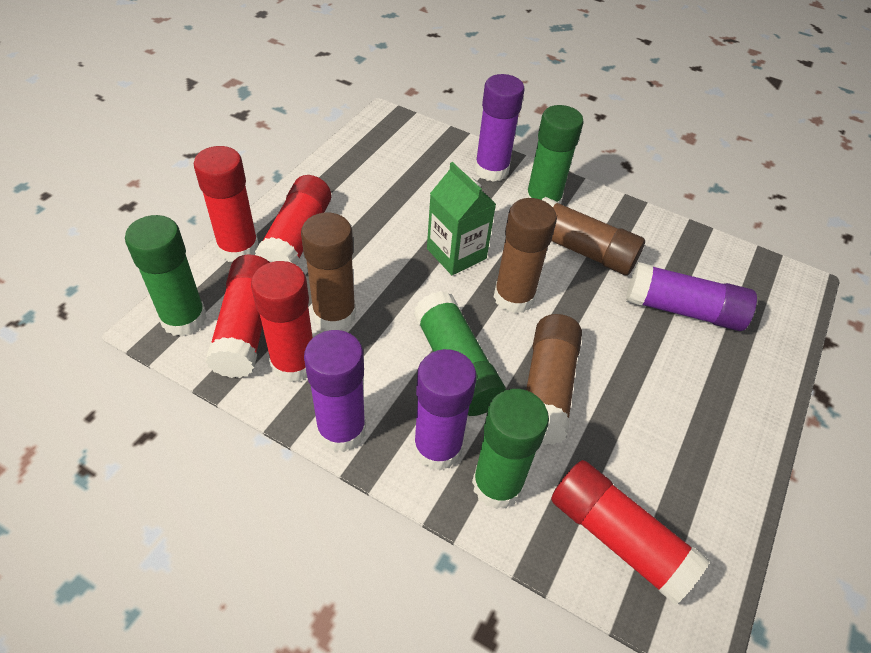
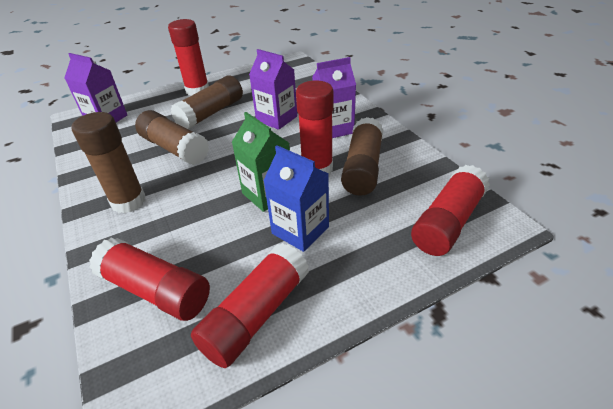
blue carton: none = 0 -> [263,145,329,252] = 1
green glue stick: [125,215,207,336] [414,291,506,416] [472,389,549,509] [526,105,584,204] = 4 -> none = 0
purple carton: none = 0 -> [64,53,127,122] [249,49,297,130] [312,57,356,138] = 3
purple glue stick: [304,330,366,452] [413,349,477,471] [475,74,524,182] [626,262,757,331] = 4 -> none = 0

